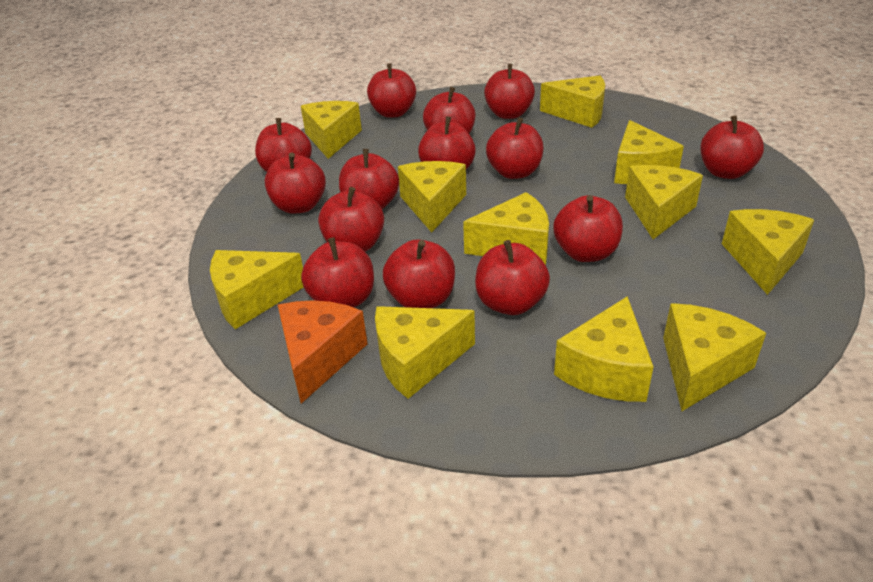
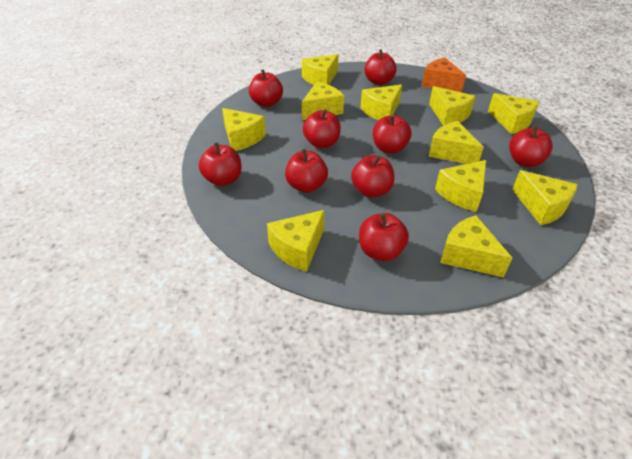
red apple: [255,118,312,172] [265,153,326,214] [301,237,374,307] [318,187,384,252] [339,149,399,209] [367,63,416,118] [383,240,455,308] [418,116,476,169] [423,87,475,134] [475,240,550,315] [484,64,535,119] [486,117,544,179] [553,195,623,262] [701,115,764,179] = 14 -> [199,142,242,186] [249,69,283,107] [285,149,328,193] [303,109,341,148] [351,155,394,197] [359,213,409,261] [364,49,397,85] [373,114,411,154] [509,125,553,167] = 9

